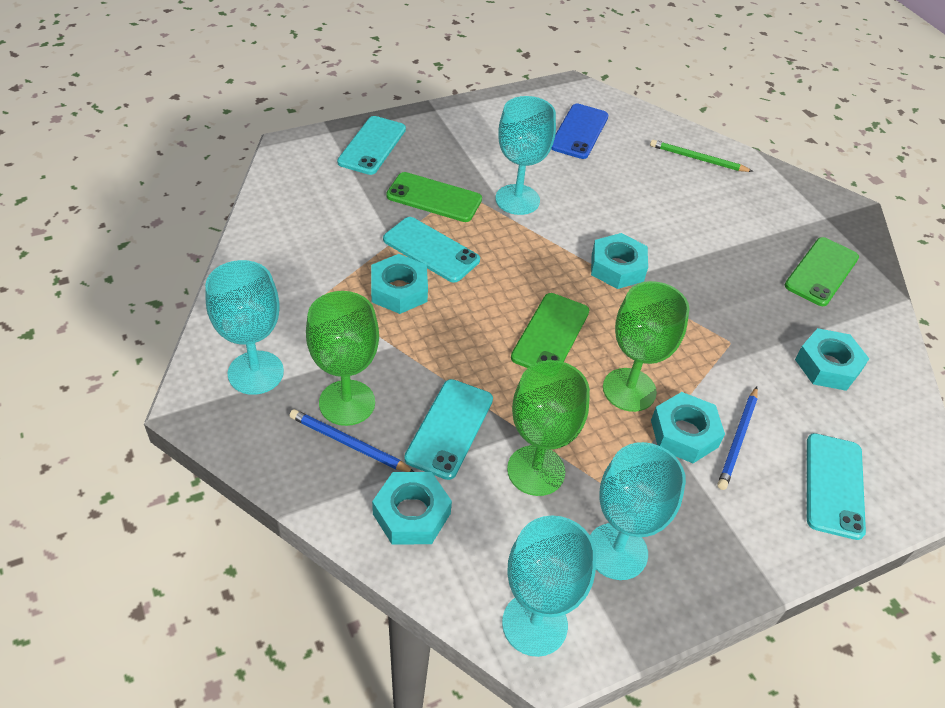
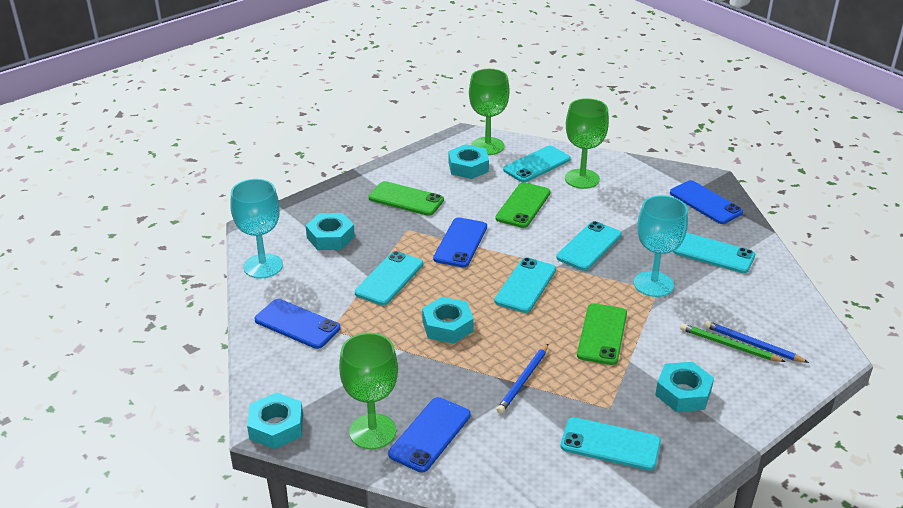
blue phone: [551,104,608,159] = 1 -> [254,299,340,349] [388,397,471,473] [433,217,487,267] [670,180,743,224] = 4
turquoise goblet: [205,260,284,395] [495,96,556,215] [502,516,596,657] [590,442,686,580] = 4 -> [230,179,283,279] [634,195,688,297] = 2
turquoise phone: [337,116,406,175] [383,217,480,283] [404,379,493,480] [807,433,866,540] = 4 -> [355,251,423,305] [494,257,556,313] [503,146,571,182] [556,221,622,271] [561,417,661,470] [673,233,755,273] = 6

